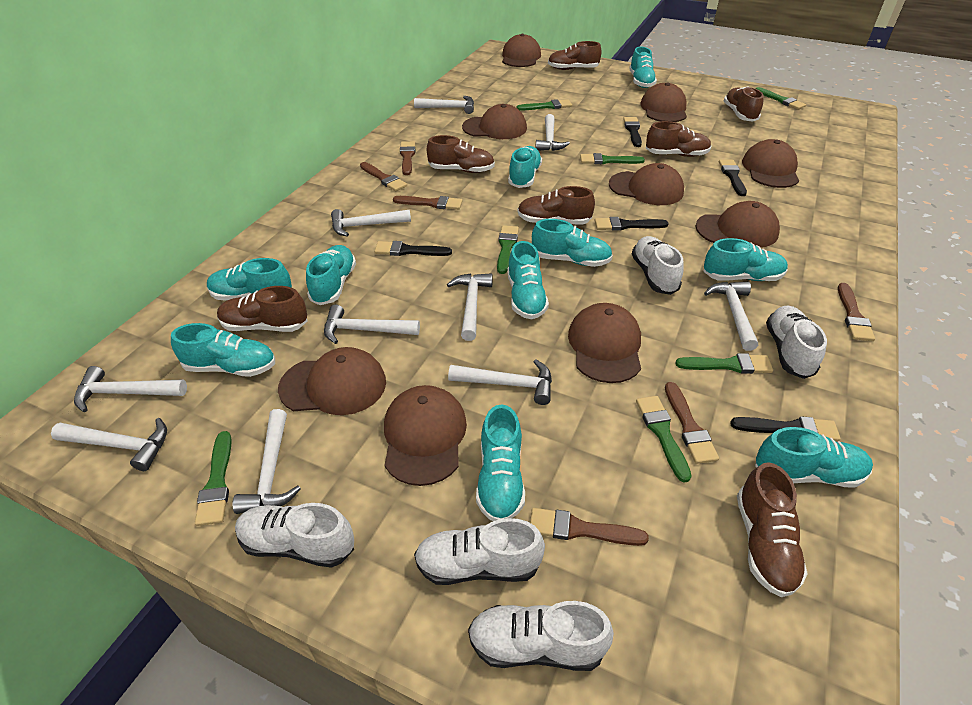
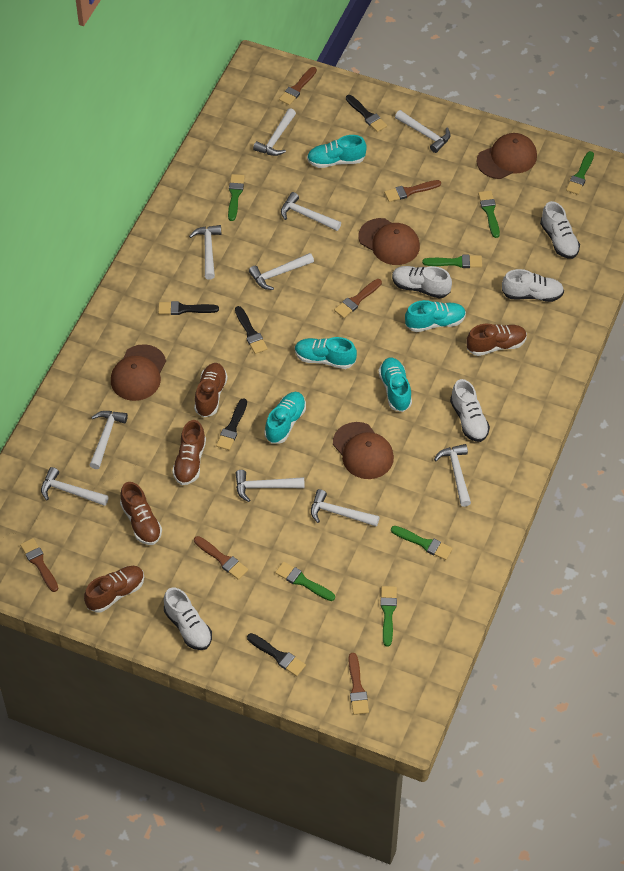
brown cap: [278,347,386,415] [384,385,467,486] [462,104,527,139] [502,34,541,67] [568,303,641,383] [609,163,684,205] [640,82,687,122] [696,201,780,248] [742,139,799,188] = 9 -> [111,344,166,401] [333,422,394,479] [358,218,420,265] [477,133,537,179] = 4
brown shoe: [217,286,307,332] [427,135,495,173] [517,186,595,225] [548,41,602,70] [646,121,711,157] [724,86,764,122] [737,462,808,597] = 7 -> [84,566,144,613] [120,482,162,545] [172,420,206,485] [194,363,228,417] [466,324,527,356] = 5
turquoise shoe: [171,323,275,377] [207,258,292,300] [306,245,356,305] [476,404,525,521] [507,241,549,319] [508,146,542,188] [532,219,613,267] [629,47,657,88] [703,238,788,281] [755,427,873,488] = 10 -> [264,392,306,444] [295,337,357,369] [307,135,367,168] [378,358,412,412] [405,300,466,332] = 5

